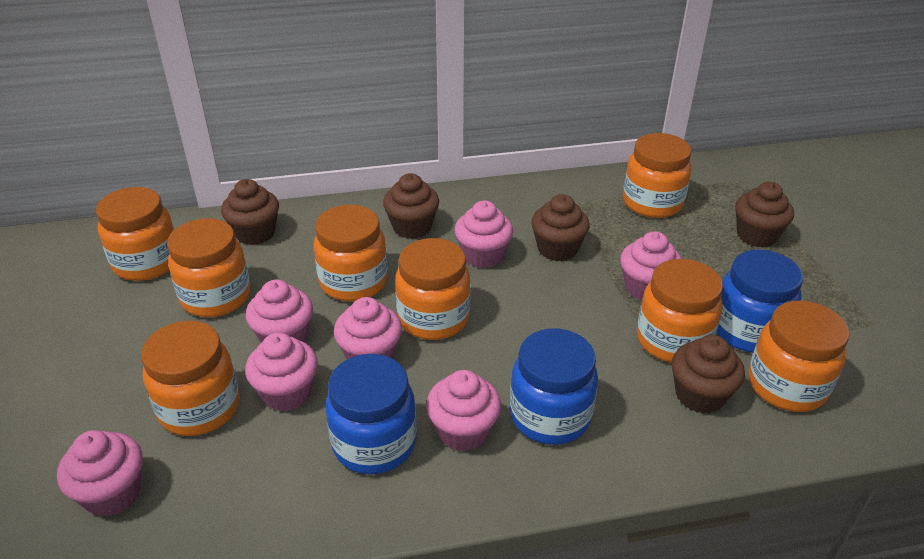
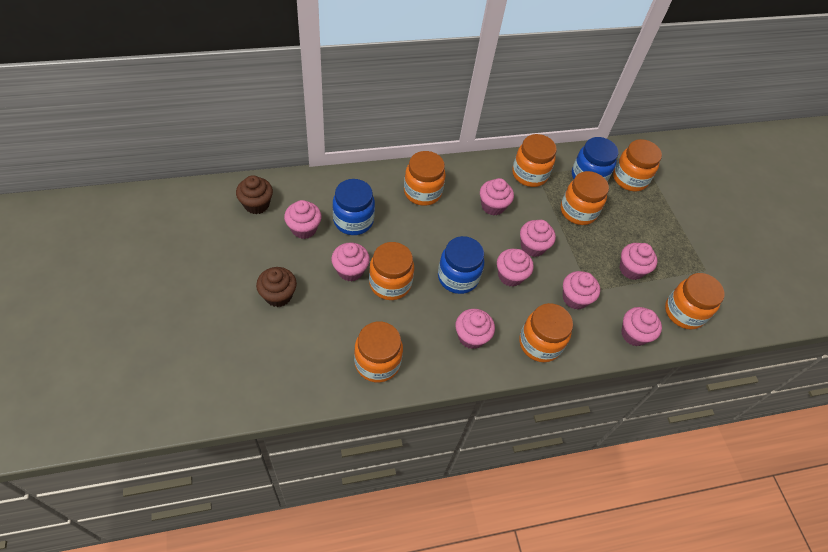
brown cupcake: [221,179,279,245] [383,173,439,239] [531,194,590,261] [672,335,745,414] [735,182,794,248] = 5 -> [236,175,273,214] [256,267,297,307] = 2
pink cupcake: [57,430,143,517] [245,333,318,411] [246,280,313,343] [334,297,402,359] [426,370,501,452] [455,201,513,268] [620,231,682,301] = 7 -> [284,200,322,239] [331,243,370,281] [455,309,495,349] [480,178,514,215] [497,249,534,287] [520,220,556,257] [563,271,600,310] [620,243,657,280] [621,307,662,346] = 9

